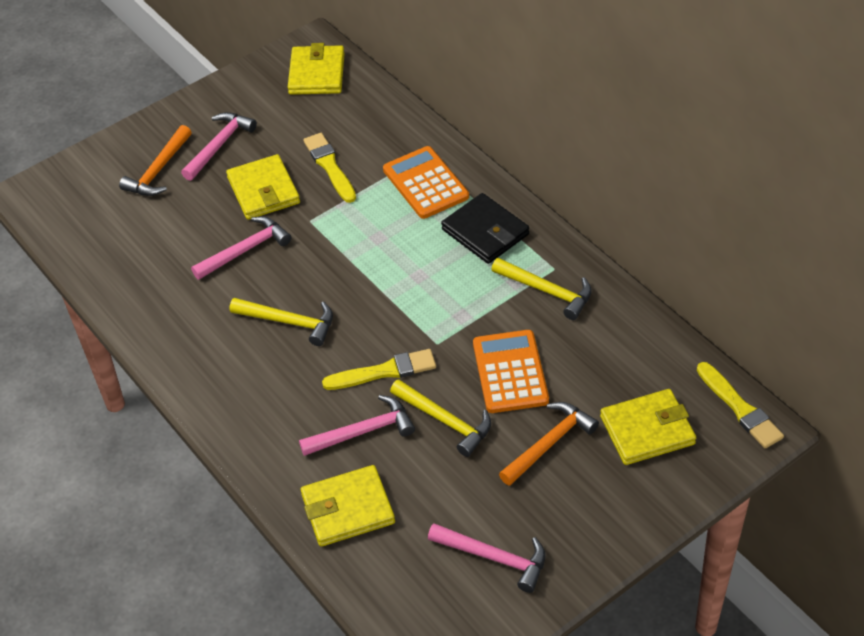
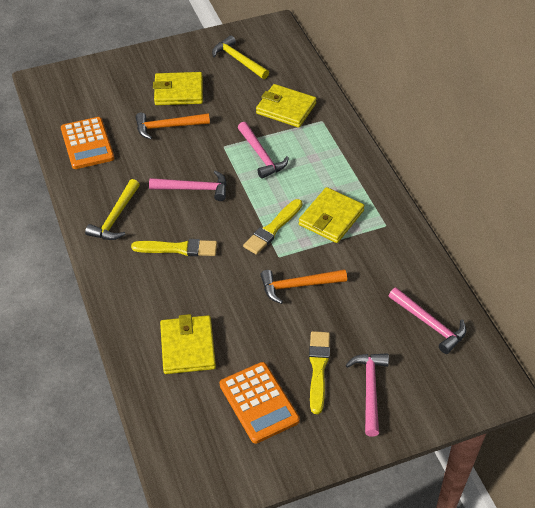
black wallet: [441,193,529,264] = 1 -> none = 0
yellow hammer: [230,298,333,346] [390,379,491,457] [491,258,592,320] = 3 -> [85,179,140,240] [212,35,269,79] = 2

